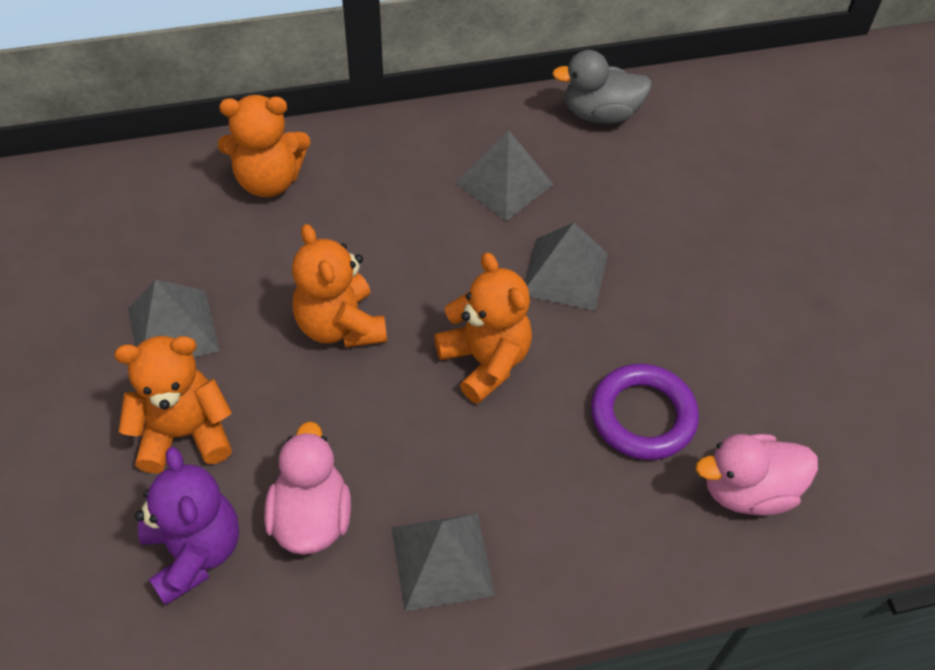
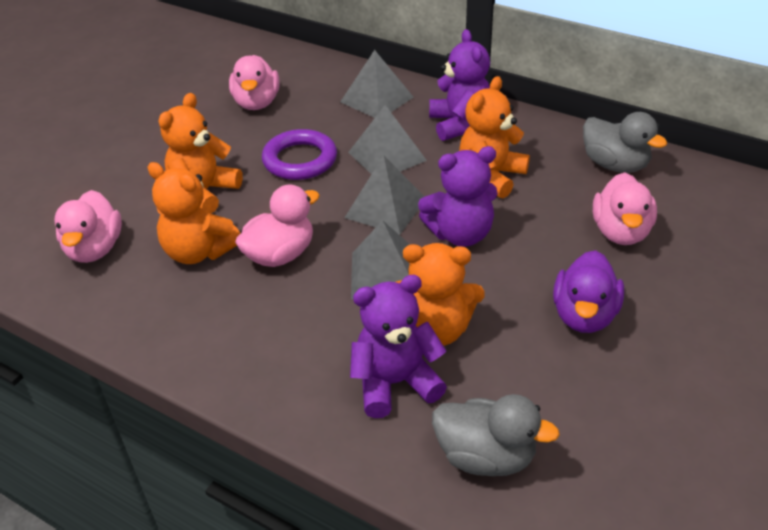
grey duck: [552,50,652,124] = 1 -> [432,394,560,476] [583,112,667,173] = 2
pink duck: [264,421,351,555] [696,434,818,516] = 2 -> [54,190,122,263] [229,55,280,110] [235,185,320,267] [593,172,657,245] = 4
purple duck: none = 0 -> [553,250,624,333] = 1
purple teddy bear: [135,447,239,606] = 1 -> [350,275,447,418] [418,146,498,247] [429,29,490,141] = 3

